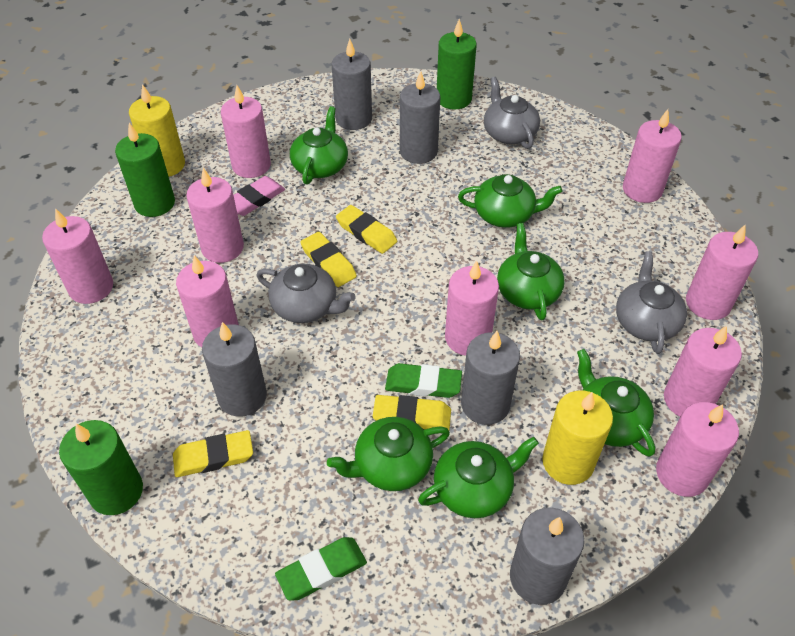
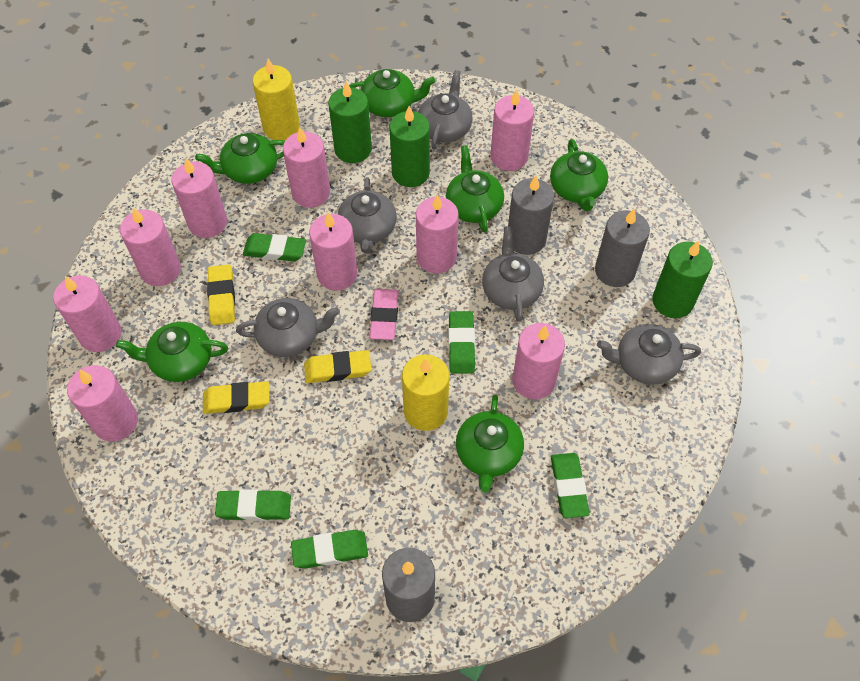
green eraser: [275,537,367,601] [385,363,462,398] = 2 -> [215,489,291,521] [243,233,306,262] [291,530,368,569] [449,311,475,374] [551,453,590,518] = 5
grey candle: [202,322,267,417] [332,39,372,130] [400,71,440,164] [461,331,520,425] [510,508,584,605] = 5 -> [382,548,435,622] [508,176,554,255] [595,209,650,287] = 3
grey teapot: [256,264,356,323] [484,77,540,149] [616,251,687,354] = 3 -> [236,298,340,357] [338,177,397,254] [418,70,473,150] [482,226,544,322] [597,324,701,385] = 5
yellow eraser: [173,430,253,477] [300,232,357,287] [336,205,397,254] [373,395,451,430] = 4 -> [203,381,270,414] [207,264,235,325] [304,350,371,383] = 3

